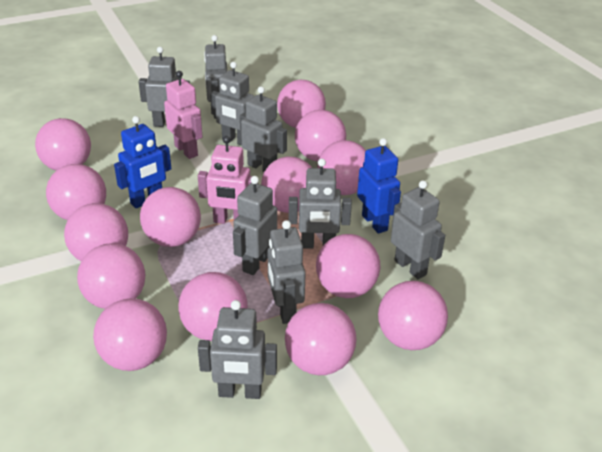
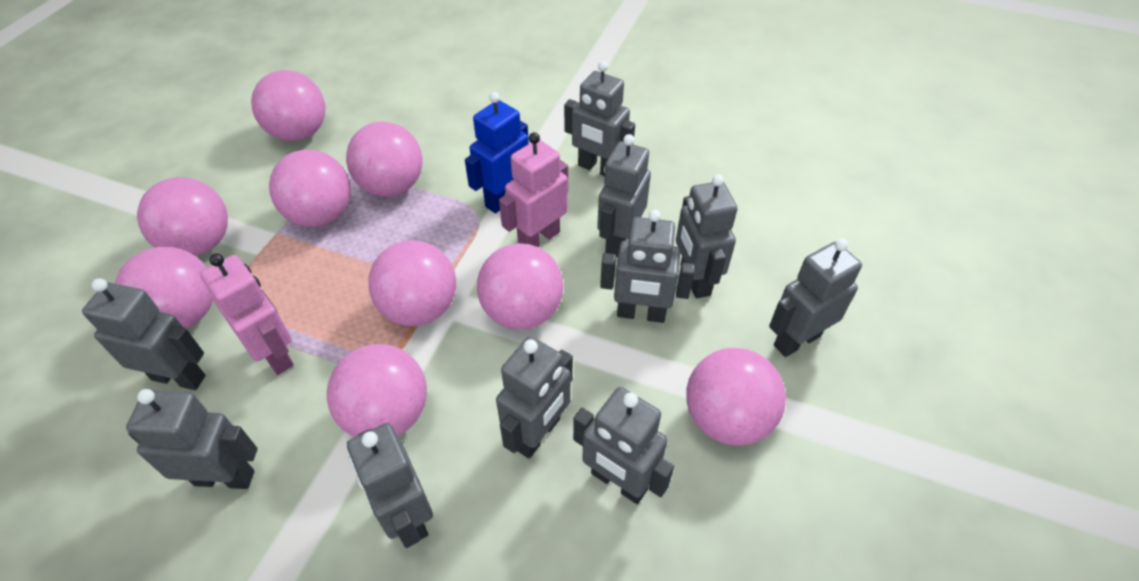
blue robot: [114,116,171,208] [357,138,401,234] = 2 -> [465,92,529,213] = 1
grey robot: [138,47,190,127] [198,300,277,399] [204,35,227,119] [210,62,254,146] [233,176,277,275] [240,86,287,172] [268,220,306,324] [289,159,352,249] [391,180,445,279] = 9 -> [82,278,206,390] [126,389,258,489] [347,423,433,548] [496,336,573,459] [564,61,635,176] [573,387,674,504] [597,134,651,257] [600,210,695,323] [676,174,737,298] [769,239,862,357] = 10
pink ball: [35,118,91,170] [46,164,106,221] [64,203,128,261] [77,243,145,309] [93,298,167,371] [140,187,201,247] [178,272,248,341] [261,157,312,213] [277,80,326,128] [285,303,357,375] [295,110,346,161] [316,234,380,298] [317,140,366,195] [378,281,448,350] = 14 -> [115,247,213,329] [137,177,228,256] [251,70,325,141] [269,150,351,227] [327,344,427,437] [346,122,423,197] [368,240,456,326] [477,243,563,330] [686,348,786,446] = 9

